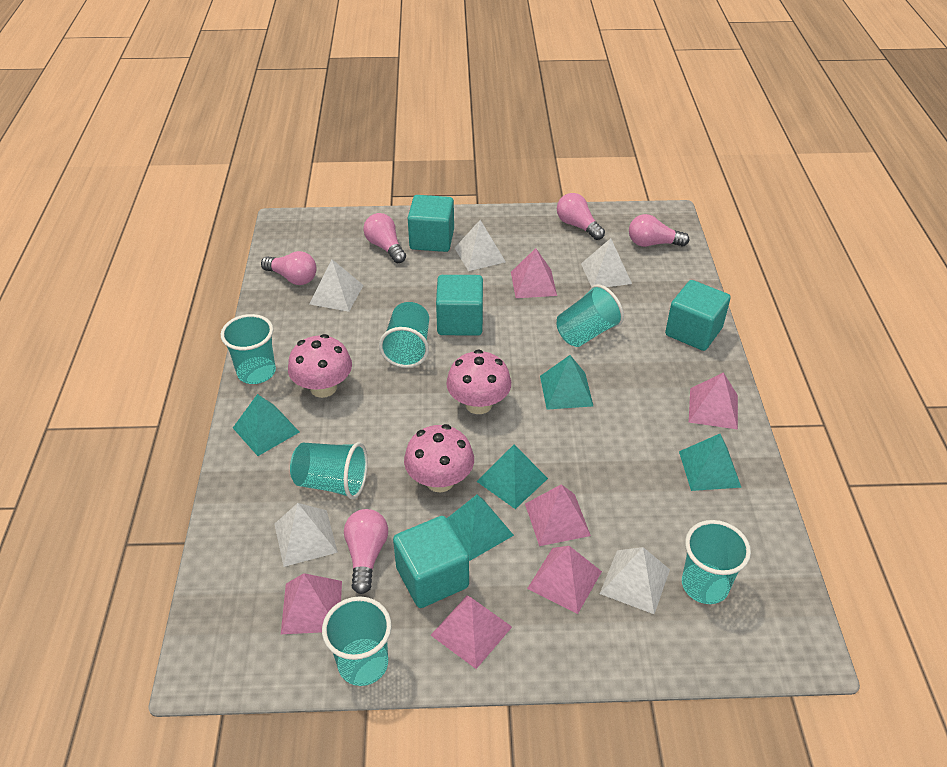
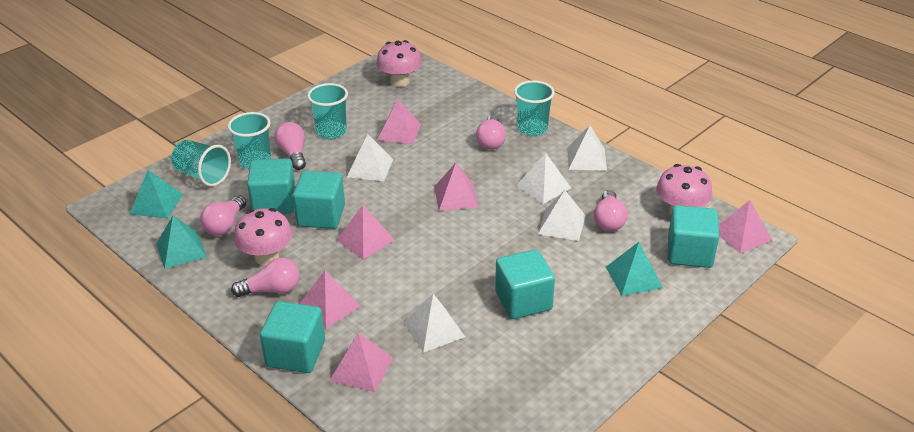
turquoise cube: [393,516,469,608] [408,195,454,252] [436,275,483,336] [665,280,731,351] = 4 -> [247,158,296,214] [260,301,325,373] [293,171,345,229] [495,249,555,319] [668,205,719,268] = 5
turquoise cup: [221,314,276,384] [290,442,368,499] [322,596,392,686] [379,302,429,368] [557,284,624,347] [682,520,751,604] = 6 -> [171,140,231,186] [228,112,271,169] [307,83,348,139] [514,80,555,136] = 4
turquoise pyramid: [233,394,299,456] [447,495,514,561] [476,445,548,509] [540,355,593,410] [679,434,742,491] = 5 -> [130,170,183,219] [156,215,207,269] [606,242,663,296] = 3

